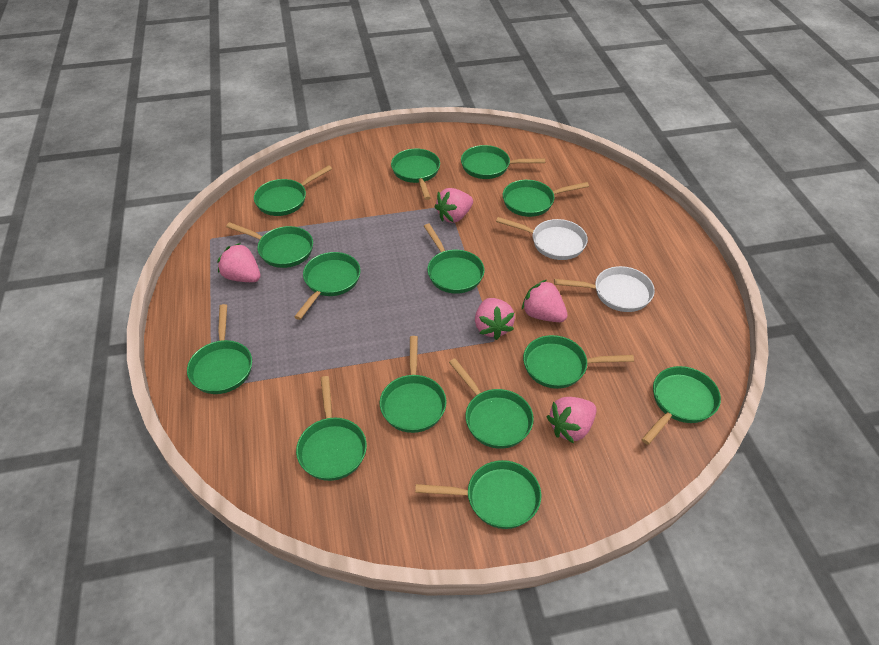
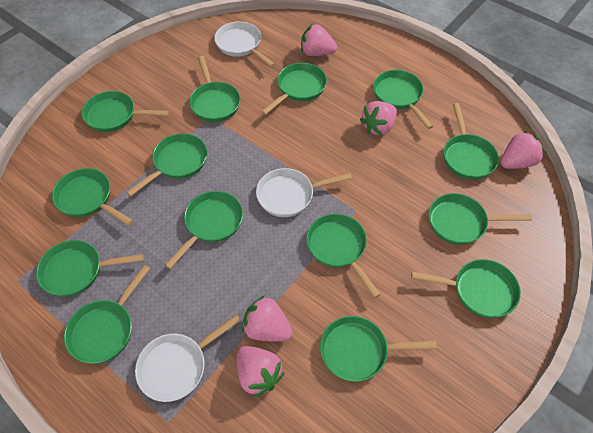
white pan: [496,217,588,260] [554,266,655,312] = 2 -> [135,314,241,402] [214,21,275,67] [256,168,352,217] = 3

